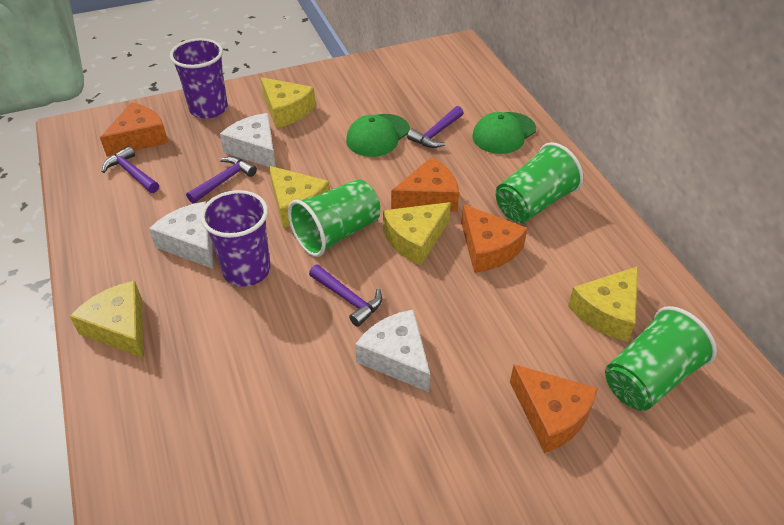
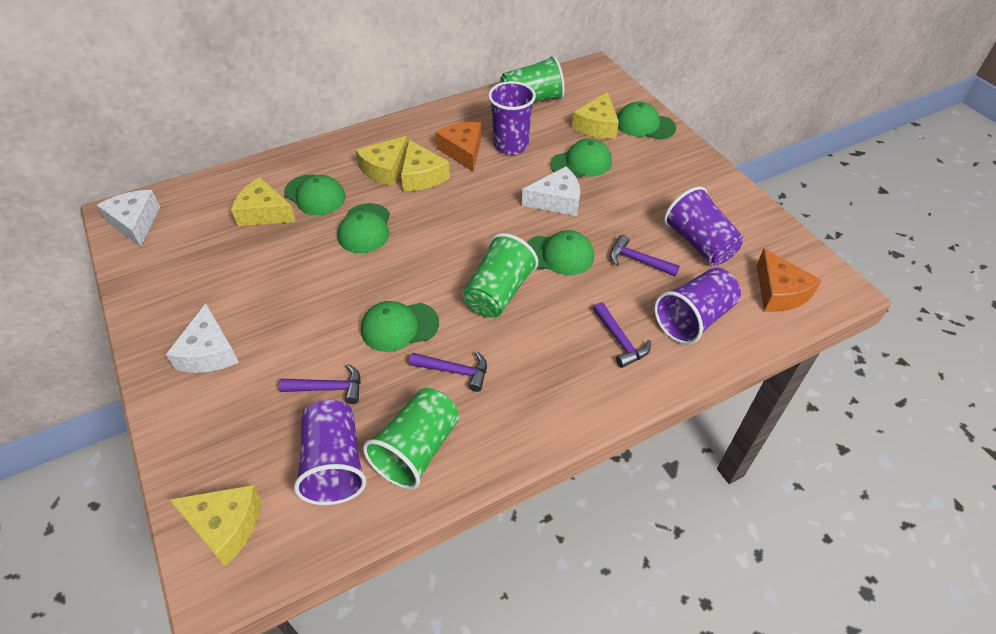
green cap: [346,114,410,157] [472,112,536,154] = 2 -> [284,174,346,215] [338,203,390,253] [361,301,439,352] [527,230,594,275] [550,139,612,178] [617,102,676,140] = 6
orange cheese: [100,102,168,157] [391,157,459,211] [461,204,527,273] [510,364,598,453] = 4 -> [435,122,481,172] [757,249,822,312] = 2
purple cup: [170,38,228,119] [200,190,271,287] = 2 -> [294,400,366,505] [488,81,536,155] [654,268,741,345] [664,186,744,265] = 4

